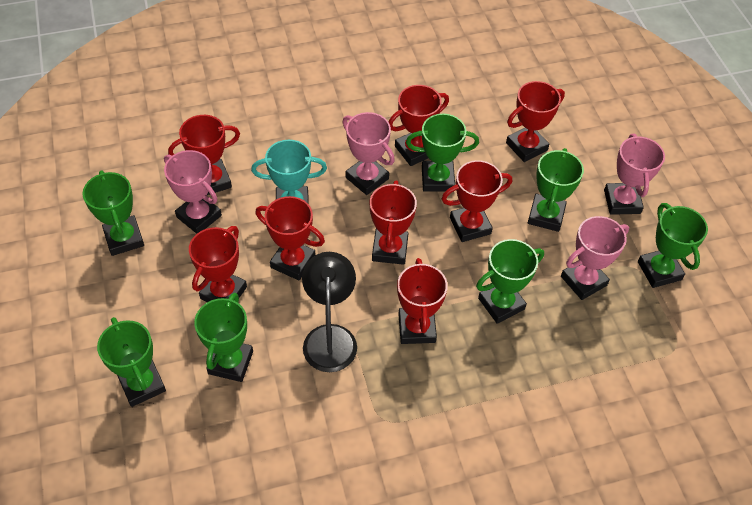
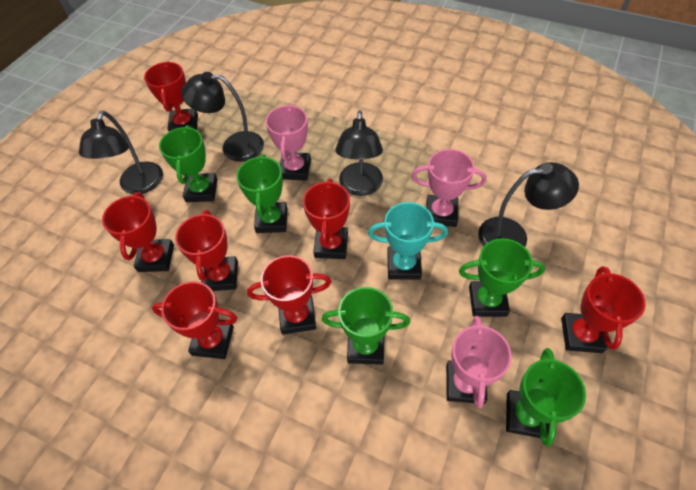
black lamp: [302,252,357,372] = 1 -> [79,111,163,194] [181,72,264,162] [335,110,383,196] [478,162,579,247] = 4
green trophy: [82,170,144,256] [97,317,166,407] [194,293,253,382] [406,114,479,192] [476,239,544,324] [528,148,584,232] [638,203,708,288] = 7 -> [159,125,218,202] [236,154,287,233] [322,287,410,365] [459,238,545,317] [506,348,586,447] = 5
pink trophy: [164,150,222,234] [342,112,395,195] [561,216,629,300] [604,134,665,215] = 4 -> [265,104,311,181] [411,149,487,227] [446,316,512,408] = 3
red trophy: [168,115,240,196] [189,226,247,302] [255,196,325,280] [370,180,417,265] [389,85,449,166] [397,258,448,344] [442,160,512,242] [506,81,565,162] = 8 -> [102,192,174,272] [144,61,198,131] [152,281,237,359] [175,210,238,291] [247,255,331,335] [303,179,350,259] [561,266,646,353] = 7

